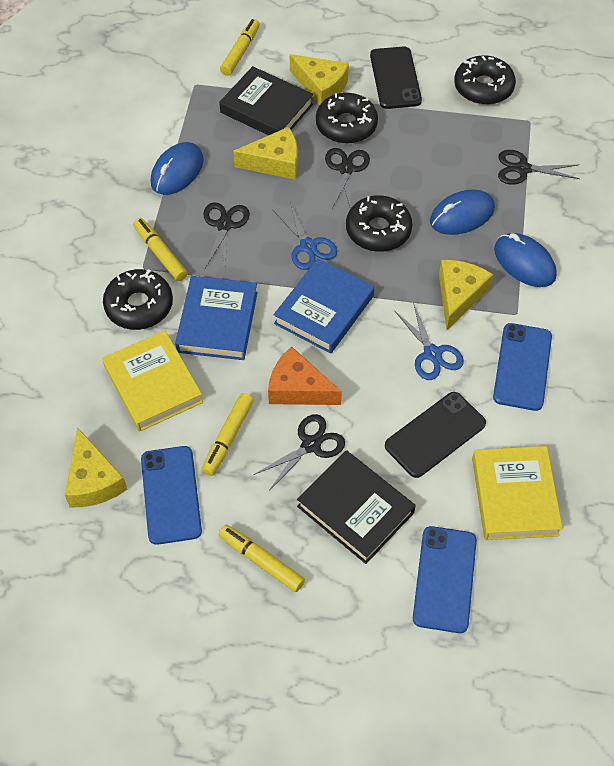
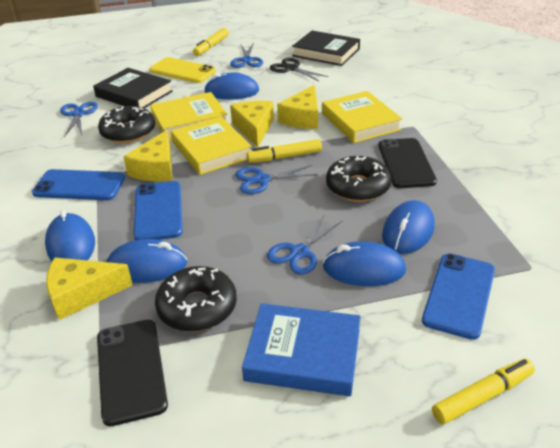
black donut: [103,269,173,330] [316,93,378,144] [346,195,412,252] [454,55,516,105] = 4 -> [98,106,155,143] [155,266,237,332] [326,156,391,202] = 3
black scissors: [203,203,250,272] [254,414,345,491] [325,148,370,210] [498,150,580,185] = 4 -> [270,58,329,81] = 1
blue book: [175,276,258,360] [274,258,374,354] = 2 -> [242,303,361,396] = 1
blue mouse: [151,142,204,195] [430,190,495,235] [494,233,557,287] = 3 -> [45,210,95,261] [106,239,187,283] [204,73,259,100] [323,241,406,286] [382,200,435,254] = 5
blue scissors: [272,202,337,270] [395,305,464,380] = 2 -> [60,102,98,137] [230,43,263,68] [235,165,318,194] [267,214,342,275] = 4
orange cheese: [268,346,342,405] = 1 -> none = 0
yellow book: [102,330,203,432] [472,446,563,540] = 2 -> [150,92,227,139] [171,116,252,175] [322,91,402,143] = 3
yellow marker: [133,218,187,281] [202,393,254,476] [218,525,305,592] [220,19,260,76] = 4 -> [193,28,229,56] [247,139,322,163] [432,359,535,424] = 3
yellow phone: none = 0 -> [149,57,216,83] = 1

